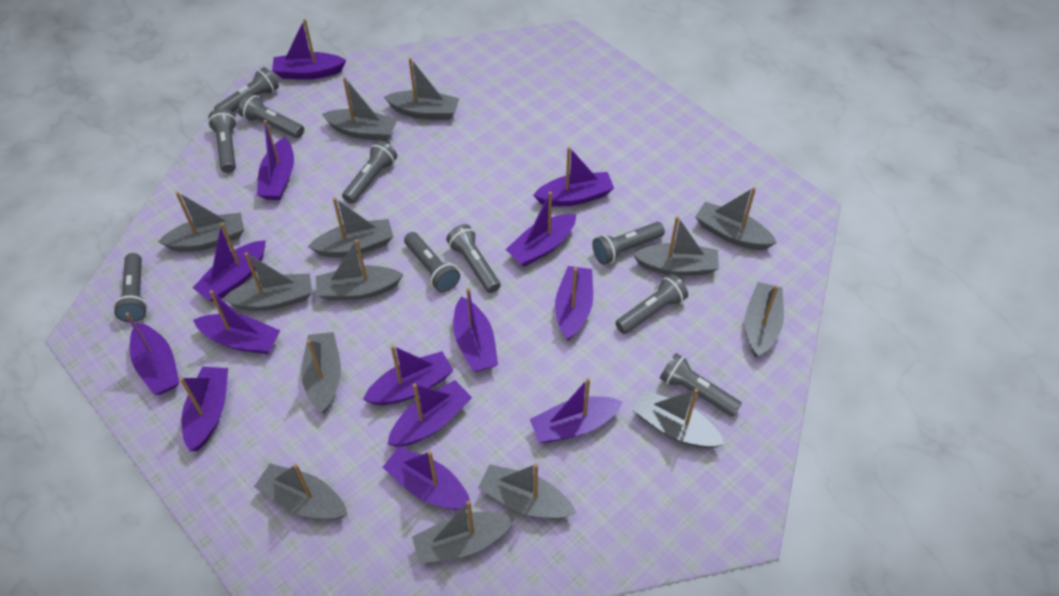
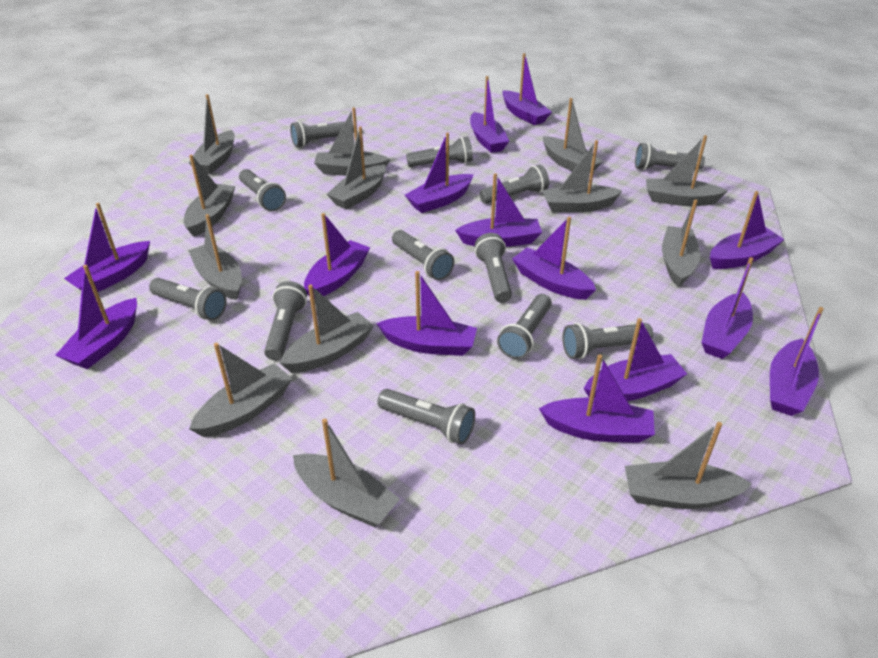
grey boat: [158,192,244,251] [223,252,312,311] [254,464,348,519] [301,332,341,413] [308,197,393,257] [316,239,403,300] [322,77,397,141] [384,58,459,120] [412,500,515,564] [478,464,576,519] [632,389,725,448] [633,216,719,276] [695,187,777,250] [745,282,784,358] = 14 -> [183,155,235,237] [188,214,242,300] [189,94,235,174] [189,343,292,437] [280,284,374,373] [293,419,400,527] [314,107,390,176] [327,126,386,210] [542,140,622,213] [543,98,603,174] [625,422,752,509] [646,135,728,206] [662,199,701,287] = 13
grey flashlight: [113,253,148,322] [208,108,237,173] [214,67,279,112] [238,94,304,138] [342,141,397,204] [404,232,460,292] [446,224,501,293] [592,222,665,265] [615,274,688,334] [660,353,742,417] = 10 -> [149,278,227,320] [239,169,286,211] [264,281,307,360] [290,121,354,147] [377,389,475,445] [392,230,454,280] [406,137,473,167] [475,233,512,303] [479,165,549,204] [497,294,552,359] [562,323,653,359] [635,143,705,170] = 12

